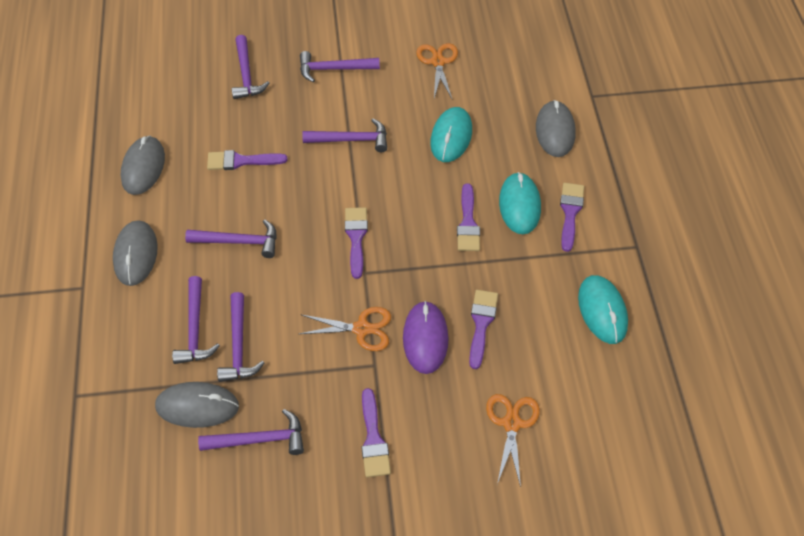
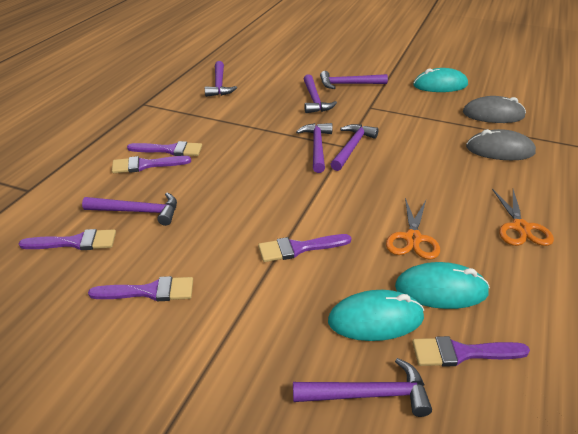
grey mouse: [113,221,158,286] [121,136,165,195] [155,382,239,428] [536,100,575,157] = 4 -> [463,96,526,123] [466,129,536,160] = 2
orange scissors: [299,307,391,351] [416,43,458,99] [486,394,540,487] = 3 -> [386,198,440,260] [492,189,554,246] = 2
purple mouse: [403,301,448,374] = 1 -> none = 0

